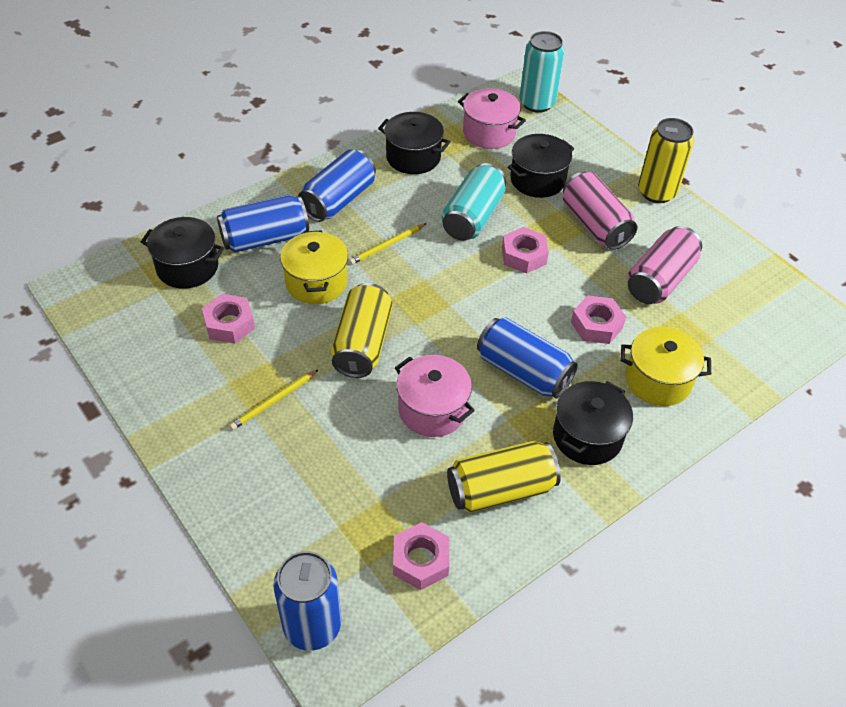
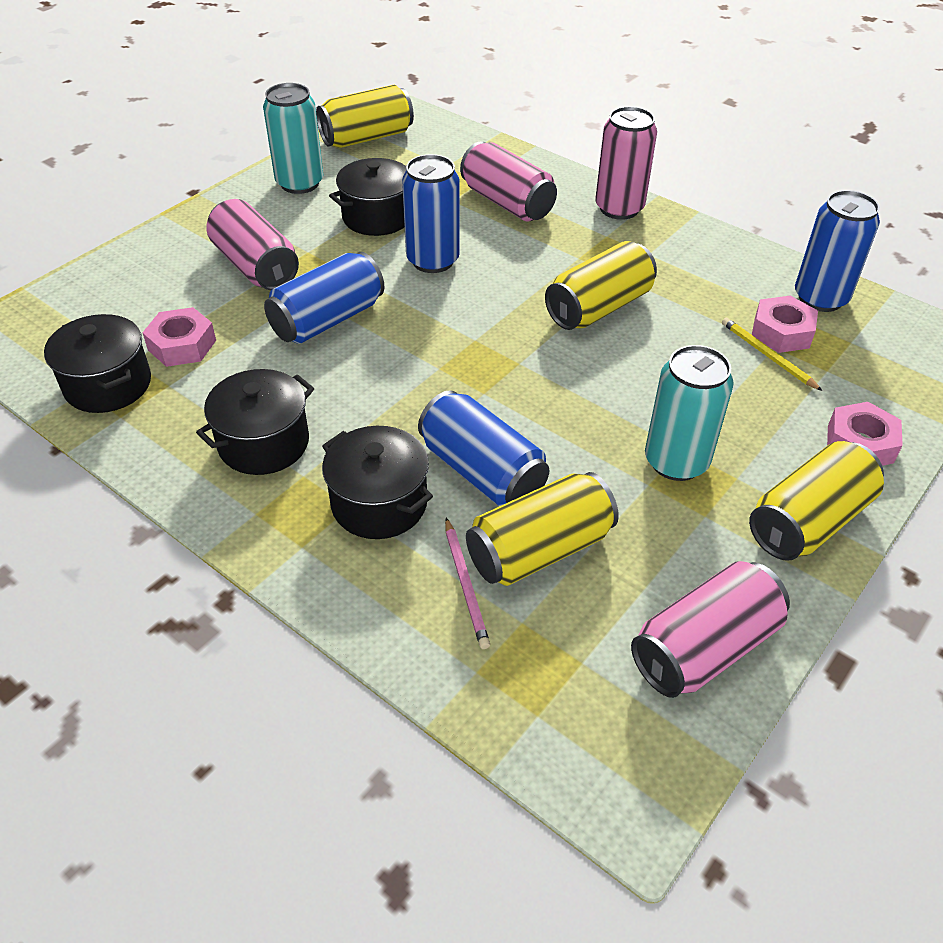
pink can: [563,172,637,250] [627,226,702,304] = 2 -> [206,199,299,290] [460,141,557,222] [595,106,657,220] [631,561,790,698] = 4
pink nut: [202,294,255,344] [393,522,449,590] [502,227,549,274] [571,295,626,344] = 4 -> [142,307,216,367] [752,296,818,353] [827,402,903,466] = 3
pink pencil: none = 0 -> [445,518,490,649] = 1
pink pot: [395,355,475,437] [458,88,526,149] = 2 -> none = 0
yellow can: [331,283,393,378] [447,441,561,513] [638,118,694,203] = 3 -> [316,85,414,148] [466,472,619,586] [545,241,657,330] [749,441,884,561] = 4
yellow pencil: [229,369,319,430] [349,223,427,265] = 2 -> [722,318,822,391] = 1
yellow pot: [280,230,348,304] [620,327,711,406] = 2 -> none = 0

